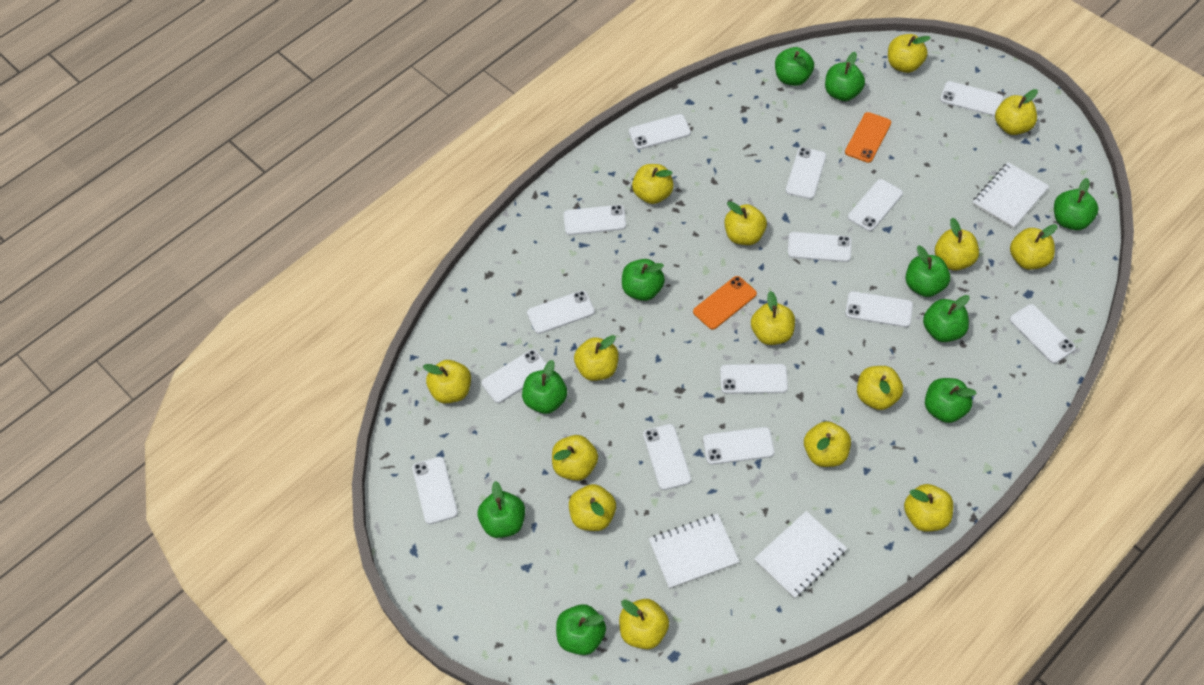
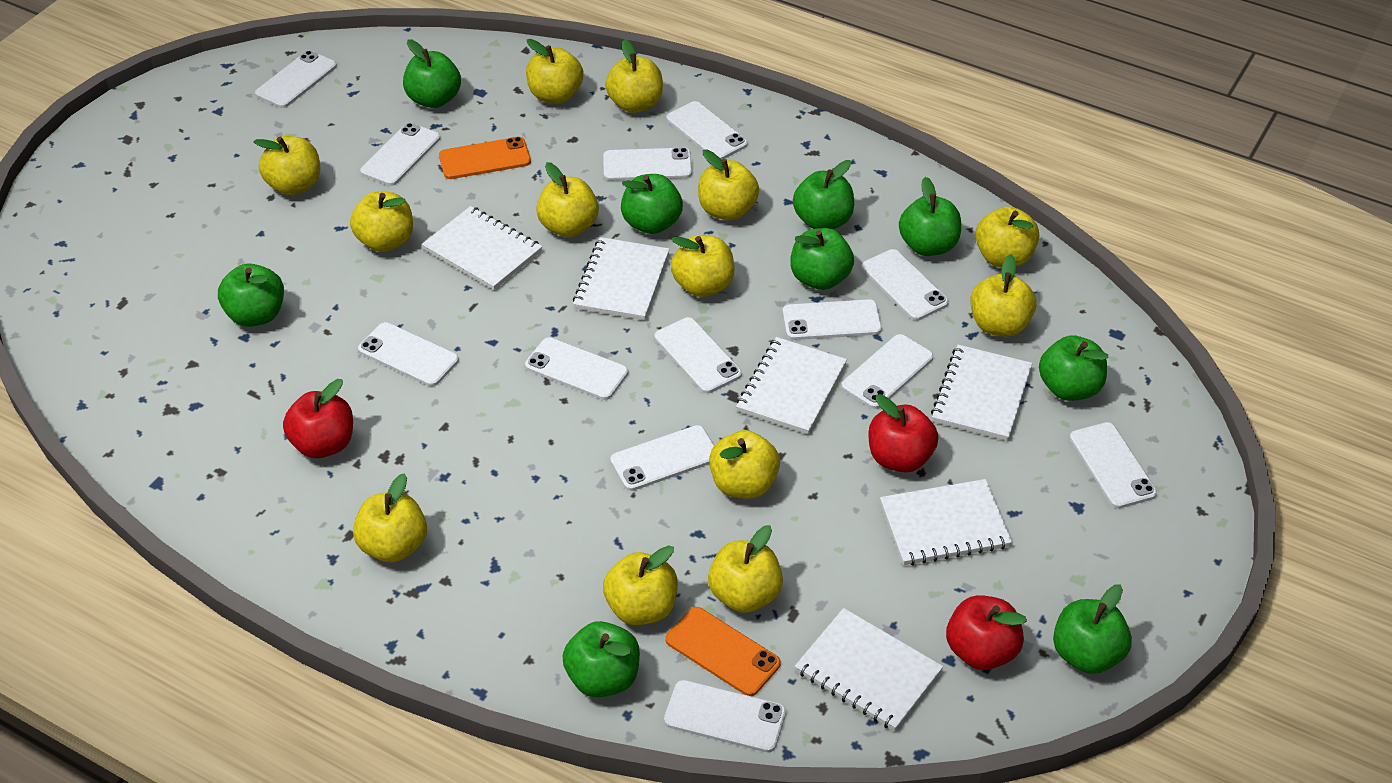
green apple: [478,481,525,538] [522,360,567,414] [556,604,606,655] [622,259,665,301] [775,47,814,86] [825,52,865,101] [906,246,950,297] [923,295,969,342] [925,378,977,423] [1054,178,1098,230] = 10 -> [218,263,284,327] [403,39,461,108] [563,621,640,697] [621,174,683,234] [790,228,854,290] [793,160,854,229] [899,177,961,256] [1039,335,1108,401] [1053,584,1132,674] = 9
red apple: none = 0 -> [283,379,353,458] [868,394,938,472] [946,595,1027,670] = 3
white notebook: [649,514,740,589] [754,511,847,599] [972,162,1049,229] = 3 -> [422,206,542,290] [573,237,670,320] [736,337,847,434] [795,608,943,731] [880,479,1012,566] [931,345,1033,441] = 6
white phone: [412,457,458,524] [482,349,547,403] [527,290,595,334] [564,205,626,235] [629,114,691,150] [643,424,691,490] [703,427,775,465] [720,364,788,394] [786,147,826,199] [788,232,852,262] [845,291,913,327] [848,179,903,231] [940,81,1003,116] [1010,304,1076,363] = 14 -> [255,51,337,108] [358,322,459,386] [360,123,440,186] [525,337,628,400] [603,147,692,181] [610,425,715,491] [655,317,742,393] [664,680,786,752] [666,101,748,160] [783,299,882,340] [841,334,933,409] [861,249,949,320] [1070,422,1157,508] = 13
yellow apple: [423,360,471,403] [552,435,598,481] [569,484,616,531] [574,335,619,381] [619,599,669,649] [632,164,674,204] [724,201,767,245] [751,291,795,345] [804,421,851,467] [857,366,903,410] [888,34,931,73] [904,484,953,532] [935,218,979,271] [995,89,1038,135] [1010,224,1057,270] = 15 -> [253,136,320,195] [350,191,413,252] [353,473,427,563] [526,39,583,104] [536,162,599,237] [603,545,678,625] [605,39,663,113] [671,235,735,297] [698,150,759,220] [708,525,783,613] [709,430,780,499] [970,254,1036,337] [975,206,1039,267] = 13

